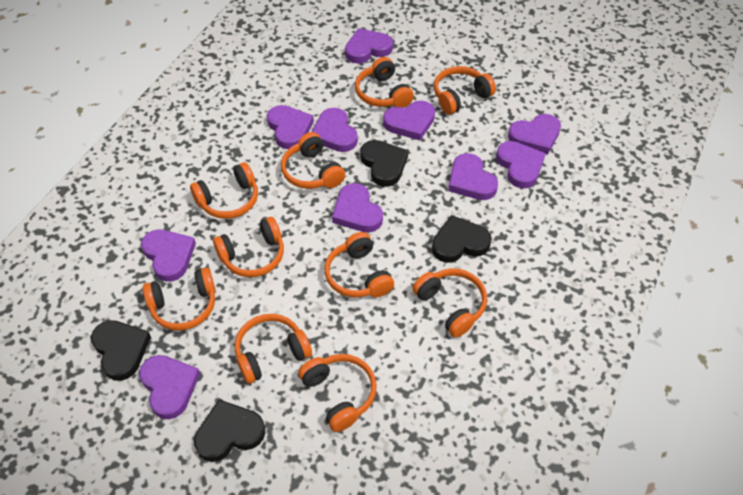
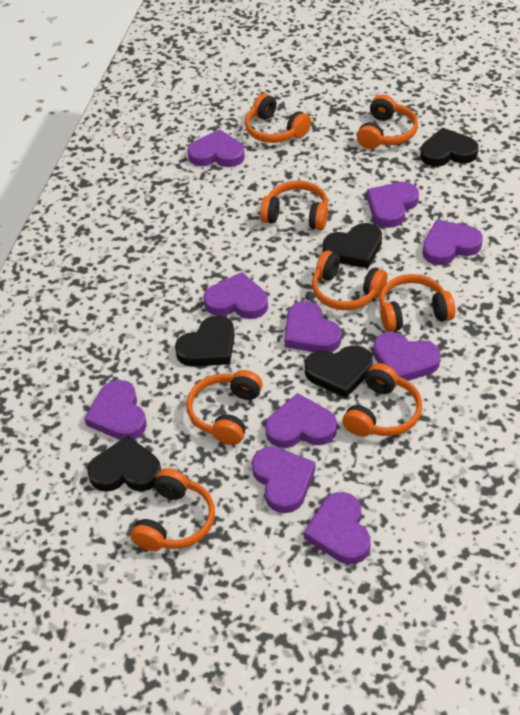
black heart: [91,320,151,381] [194,399,265,462] [360,140,408,187] [432,215,492,263] = 4 -> [87,435,161,492] [175,315,235,366] [305,345,372,398] [323,223,382,268] [420,128,479,167] = 5
orange headphones: [143,268,216,331] [190,162,258,219] [213,217,284,277] [235,314,312,384] [281,132,345,189] [298,354,377,432] [325,232,394,297] [355,57,414,108] [412,268,487,337] [434,66,496,114] = 10 -> [131,468,215,551] [186,370,263,445] [245,93,311,143] [260,180,328,230] [312,251,387,310] [343,363,422,437] [357,95,418,149] [379,274,455,332] = 8

